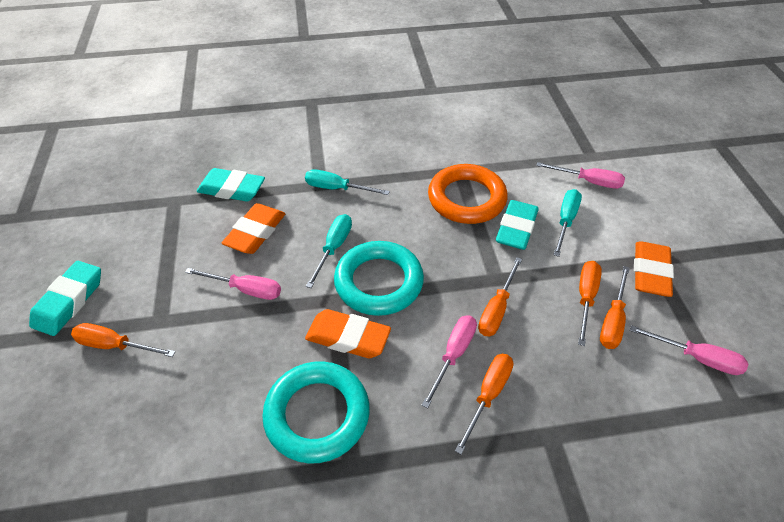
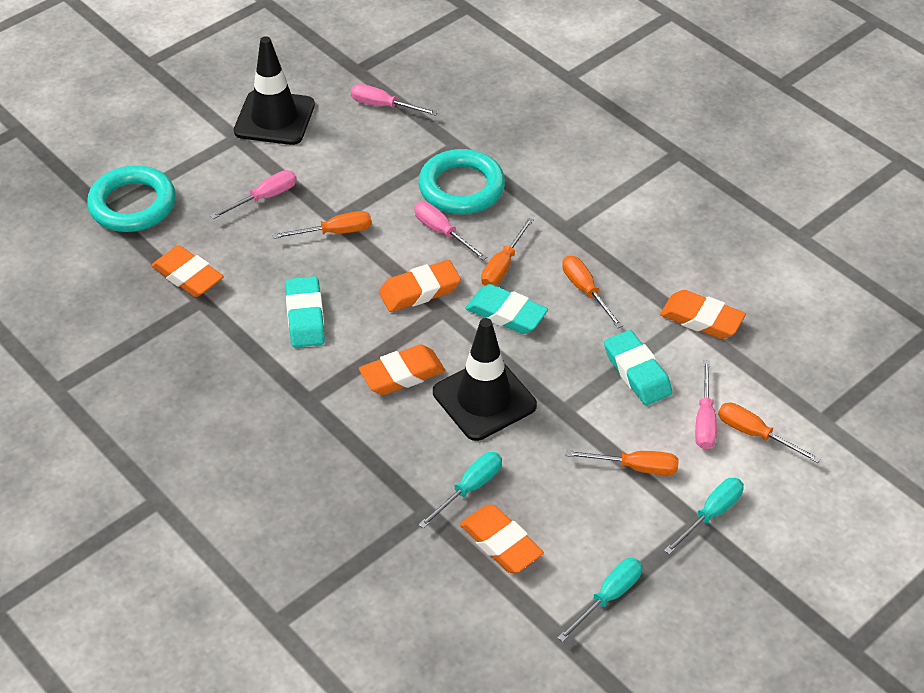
black traffic cone: none = 0 -> [234,36,315,145] [433,318,537,441] = 2
orange eraser: [222,203,285,254] [305,309,391,358] [634,241,674,297] = 3 -> [151,245,224,297] [359,344,445,395] [379,260,461,312] [460,504,544,573] [660,290,746,339] = 5
orange ring: [428,164,508,224] = 1 -> none = 0

